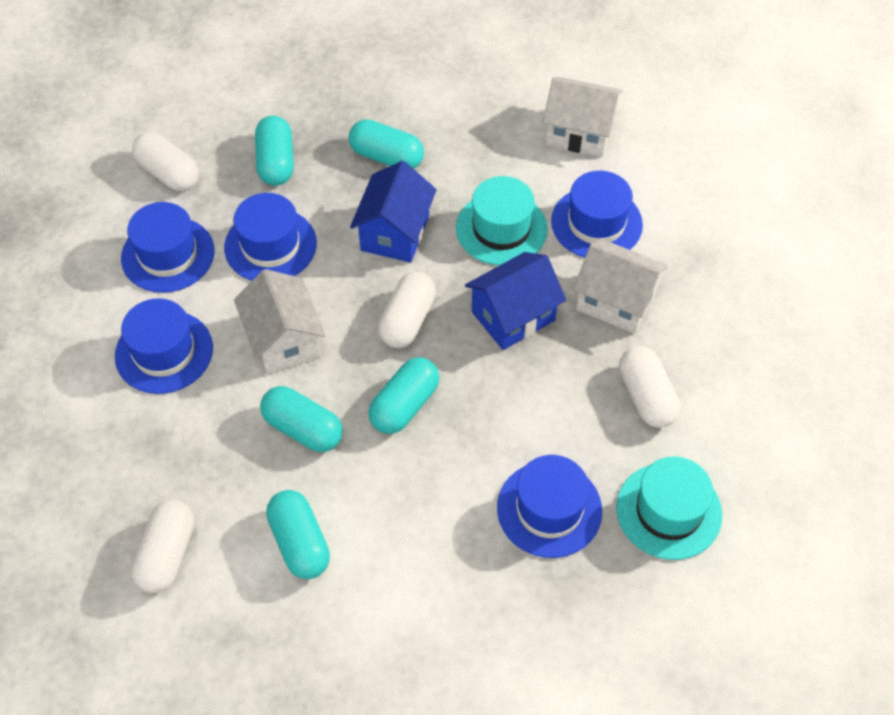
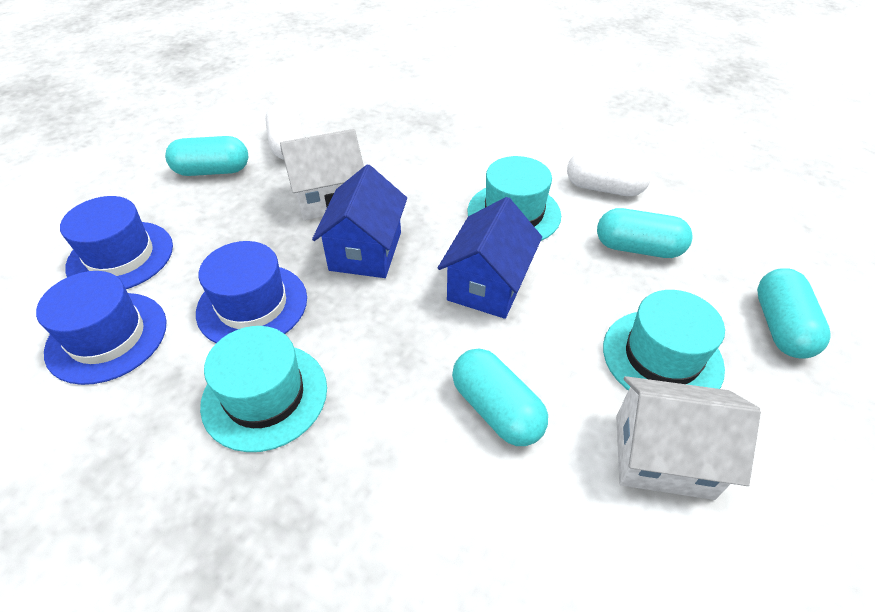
blue hat: [115,298,213,394] [121,202,215,293] [224,193,317,281] [497,455,602,558] [551,171,643,258] = 5 -> [36,271,167,385] [60,196,173,289] [196,241,307,343] = 3
turquoise capsule: [255,116,294,186] [260,386,343,452] [266,490,330,579] [349,120,424,169] [368,357,439,434] = 5 -> [165,136,248,176] [452,349,548,446] [597,208,693,258] [757,268,830,359] = 4
turquoise hat: [456,176,548,265] [616,457,722,560] = 2 -> [200,326,327,452] [468,156,561,241] [603,290,725,390] = 3
white capsule: [131,500,194,593] [132,132,199,191] [378,272,436,348] [619,346,680,428] = 4 -> [265,103,304,160] [567,150,651,196] = 2
white house: [234,269,326,375] [543,77,623,157] [573,239,668,334] = 3 -> [280,129,364,220] [616,376,761,500] = 2

